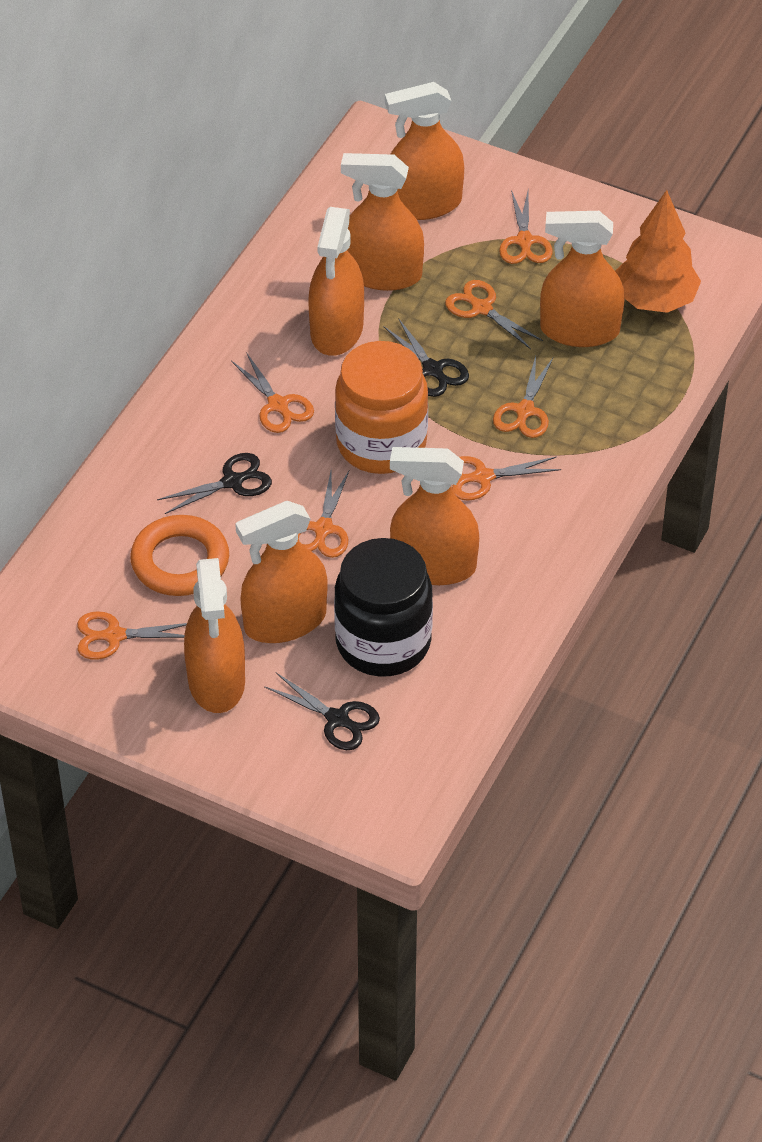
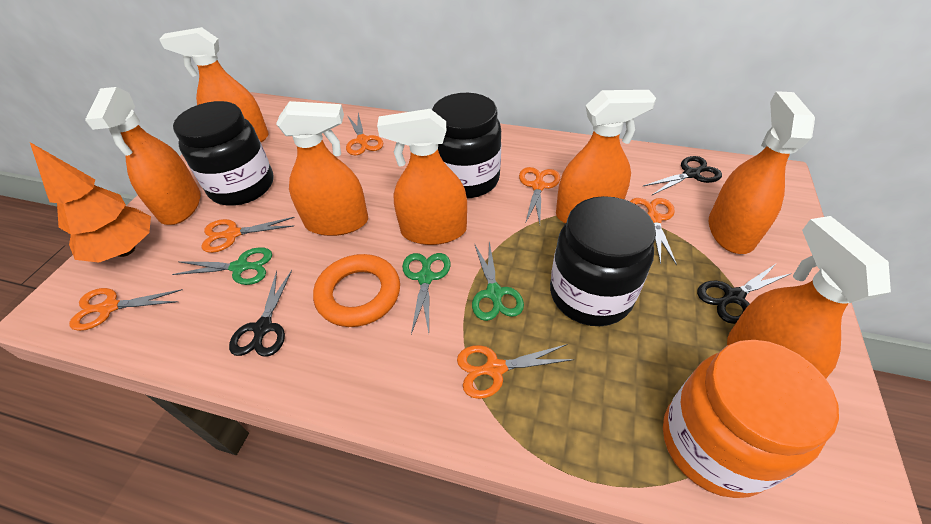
black jar: [334,538,433,676] = 1 -> [173,101,274,206] [432,93,501,198] [550,196,656,326] = 3
green scissors: none = 0 -> [172,247,272,285] [402,253,451,334] [472,241,524,321] = 3
orange scissors: [77,611,187,660] [231,352,314,433] [298,469,350,558] [445,280,543,349] [452,456,561,501] [493,356,554,438] [499,190,553,264] = 7 -> [69,288,183,331] [201,217,295,253] [346,113,383,155] [457,344,574,399] [519,167,560,224] [630,198,677,265] = 6

